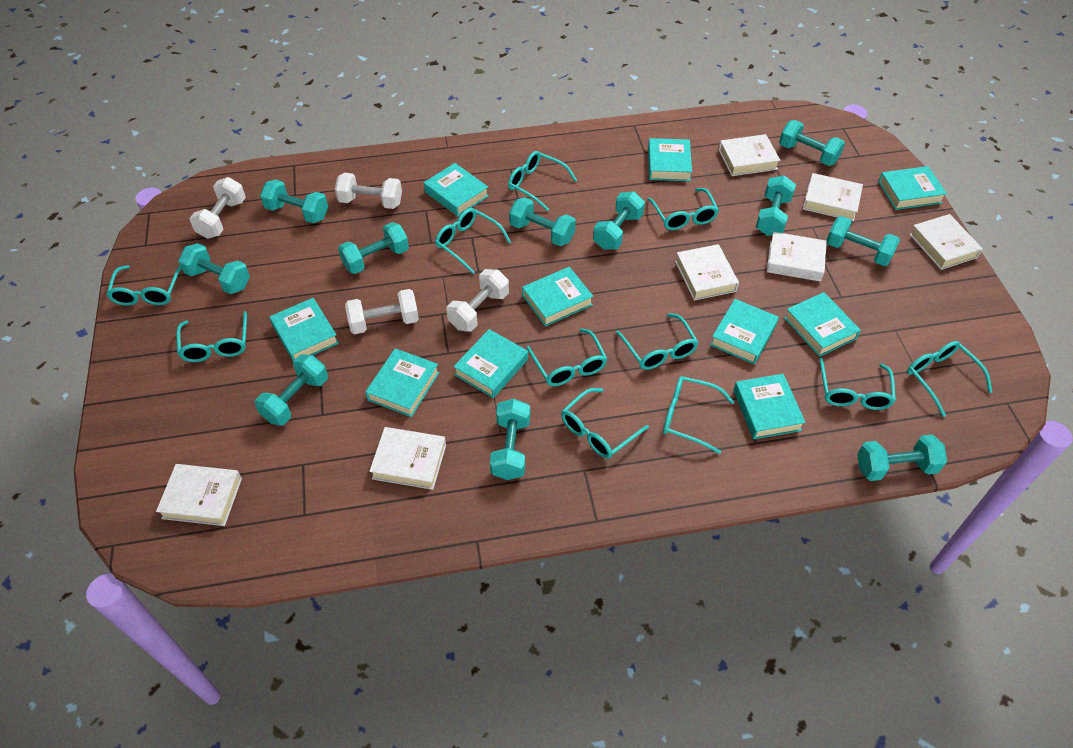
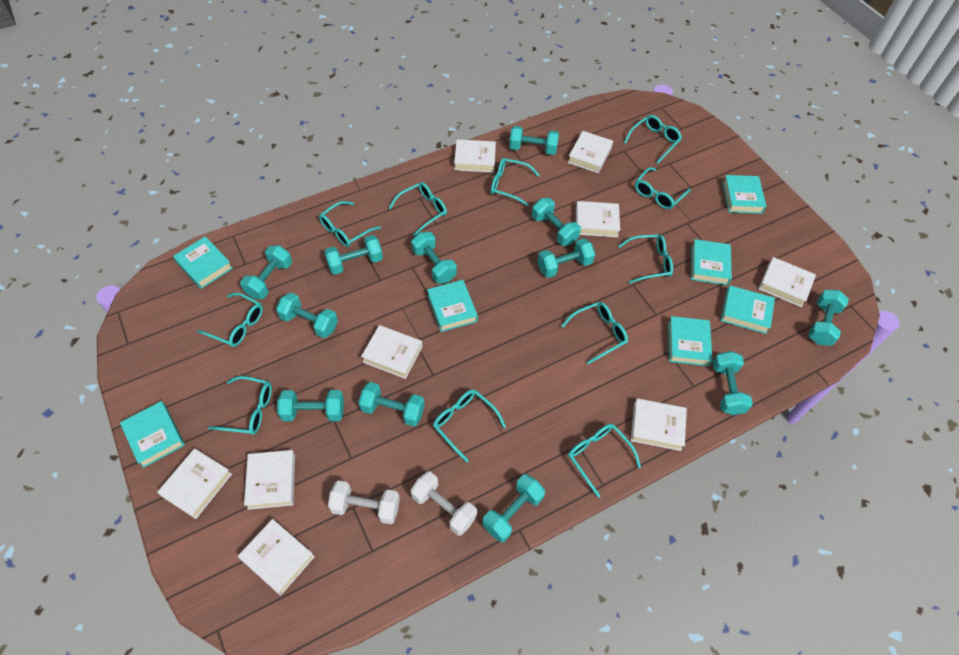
turquoise book: [269,298,339,361] [365,348,439,417] [424,163,489,216] [453,329,528,398] [522,267,593,327] [648,138,692,181] [710,299,779,364] [733,374,806,439] [784,292,861,357] [878,166,947,210] = 10 -> [120,401,185,468] [173,236,233,289] [427,280,478,332] [668,316,713,366] [691,239,732,285] [721,285,775,334] [722,175,766,214] = 7
turquoise dumbbell: [178,243,250,294] [255,354,328,426] [260,179,328,223] [338,222,409,274] [490,399,530,480] [509,197,576,246] [593,191,645,250] [756,175,796,236] [779,120,845,166] [826,216,900,266] [857,435,947,481] = 11 -> [240,245,292,299] [276,293,338,338] [278,390,344,421] [324,235,383,275] [359,382,425,426] [411,232,457,284] [483,474,545,542] [509,126,559,155] [532,198,581,246] [538,238,595,278] [712,351,753,415] [808,290,849,346] = 12
white book: [156,464,242,526] [369,427,446,490] [675,244,739,301] [719,134,780,176] [767,232,827,282] [803,173,863,221] [909,214,983,270] = 7 -> [157,448,232,519] [238,519,315,595] [244,450,295,510] [361,325,423,379] [454,139,496,173] [568,131,613,173] [576,201,620,237] [631,398,687,451] [758,257,816,307] = 9
white dumbbell: [189,177,246,239] [335,173,402,209] [345,289,419,334] [447,269,509,332] = 4 -> [328,481,400,524] [411,471,477,536] = 2

